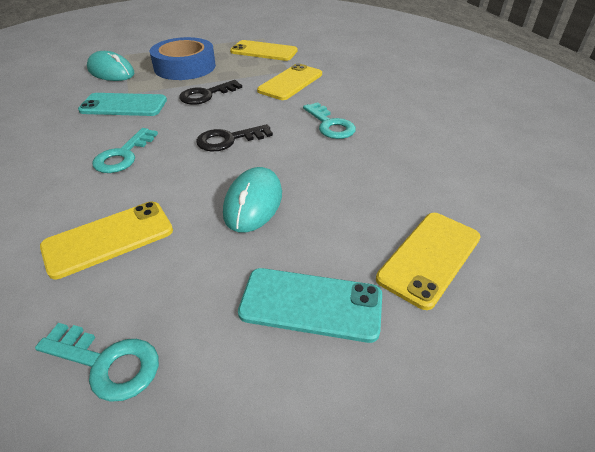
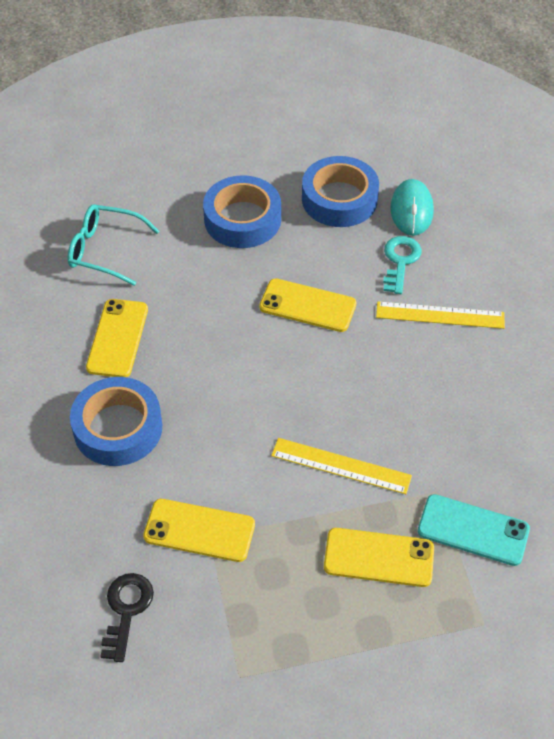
black key: [179,80,242,105] [196,124,273,152] = 2 -> [100,573,154,662] = 1
blue tape: [149,37,216,80] = 1 -> [70,377,162,466] [203,175,281,248] [302,156,379,227] = 3
turquoise glasses: none = 0 -> [67,204,159,286] = 1
turquoise key: [35,323,159,402] [92,128,158,173] [303,102,356,139] = 3 -> [383,236,422,294] = 1
turquoise mouse: [87,51,134,81] [223,167,282,233] = 2 -> [390,179,434,236] = 1
turquoise phone: [78,93,167,116] [238,268,382,343] = 2 -> [418,494,530,566] = 1
yellow ruler: none = 0 -> [271,438,412,494] [376,301,505,329] = 2

